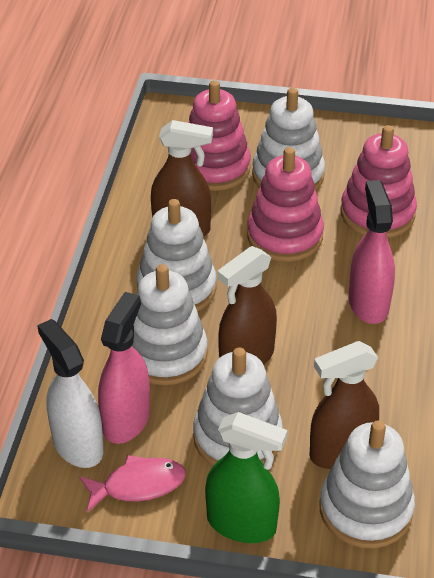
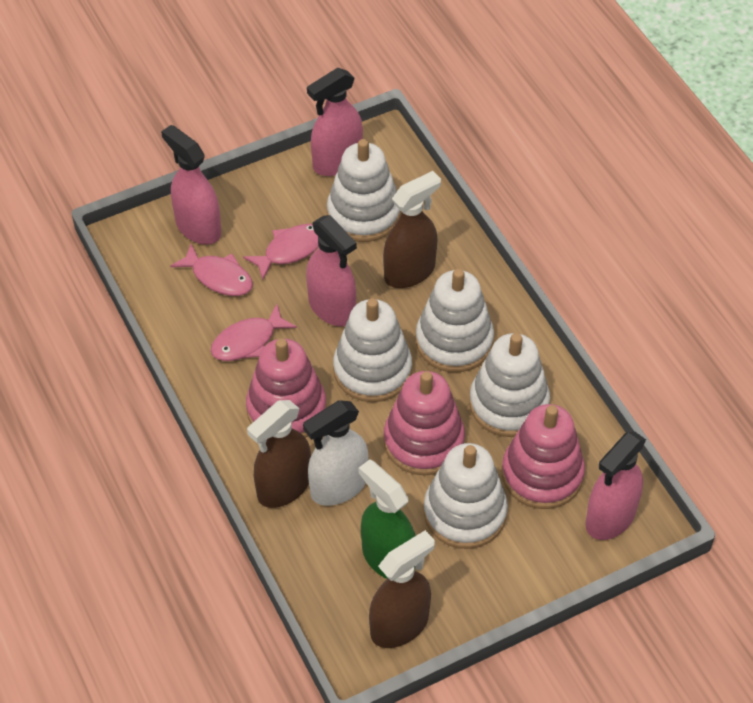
pink fish: [79,455,186,512] = 1 -> [170,244,253,296] [211,304,297,361] [243,224,319,280] = 3
pink spray bottle: [98,292,150,444] [349,180,395,324] = 2 -> [161,125,221,245] [306,215,357,326] [307,68,363,176] [585,431,646,540] = 4

